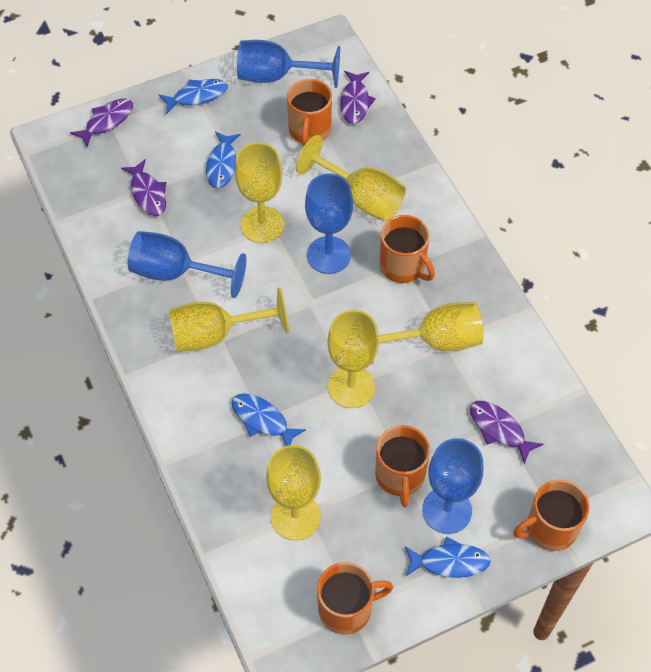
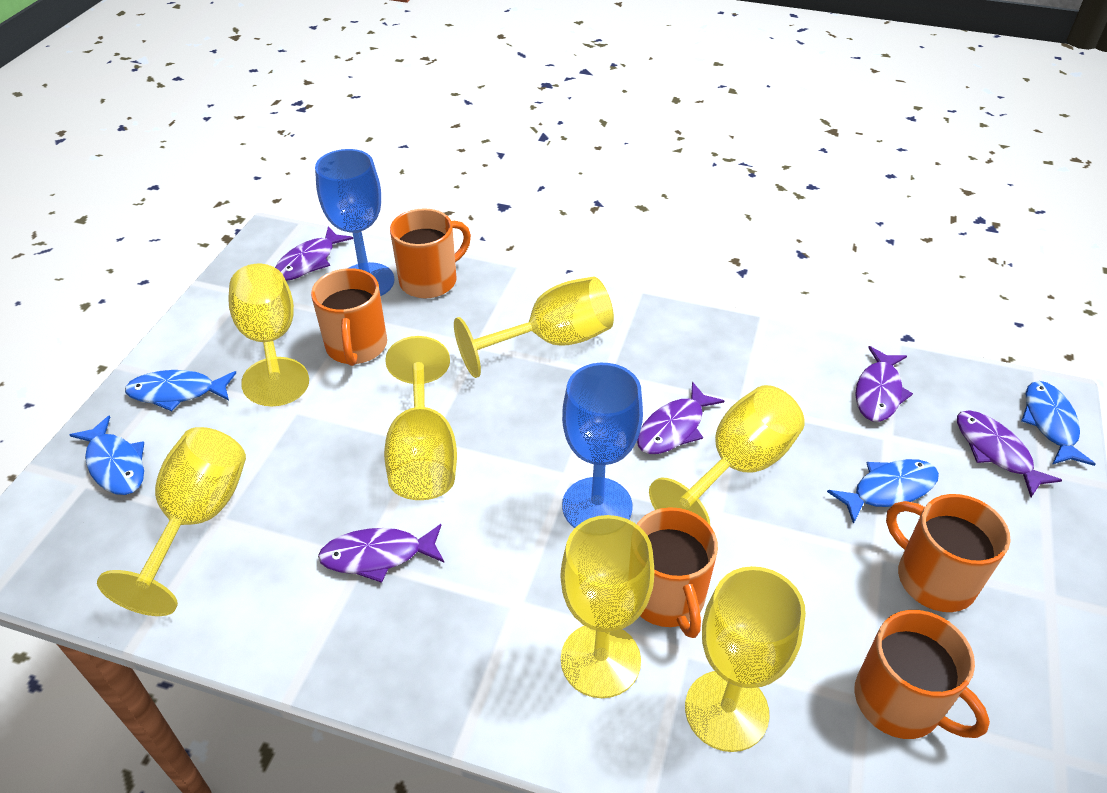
blue goblet: [128,231,246,298] [237,40,340,88] [305,173,353,274] [422,438,483,534] = 4 -> [315,149,394,296] [562,363,643,528] = 2
purple fish: [70,99,133,147] [121,159,167,216] [340,71,376,124] [470,401,543,464] = 4 -> [275,226,353,281] [318,524,444,583] [637,382,724,454] [855,346,913,422] [957,410,1062,497] = 5
yellow goblet: [169,287,289,352] [235,142,284,243] [266,445,321,541] [296,135,406,221] [327,310,379,408] [371,302,483,364] = 6 -> [97,427,246,616] [229,264,309,406] [384,336,457,500] [454,277,614,378] [560,515,654,698] [649,385,805,525] [685,566,806,752] = 7

